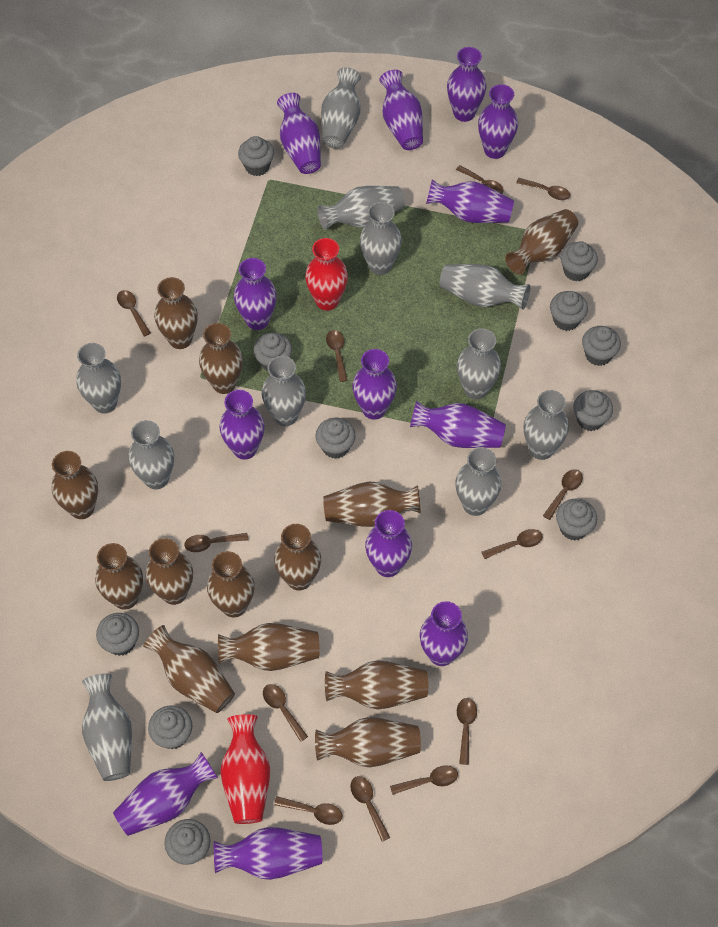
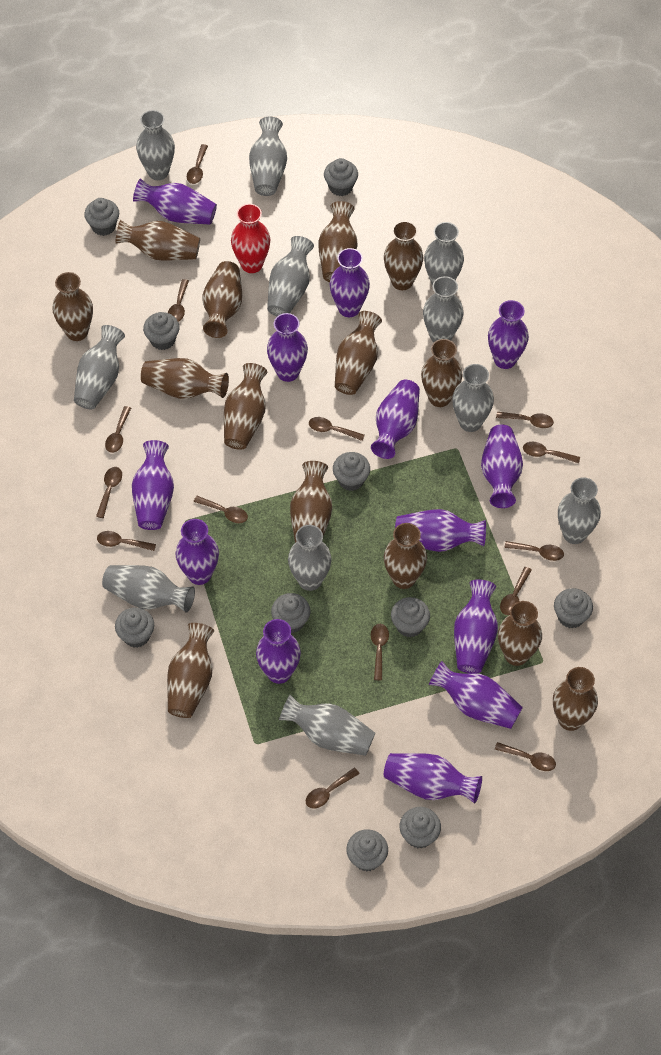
brown spoon: [117,290,151,337] [184,533,248,552] [263,684,308,742] [274,796,342,825] [326,330,348,382] [350,776,390,842] [390,765,458,795] [456,165,504,194] [457,698,477,765] [482,529,543,559] [516,178,570,200] [543,469,583,520] = 12 -> [96,467,122,518] [97,531,156,551] [105,406,131,453] [168,279,189,322] [187,144,208,184] [194,496,248,523] [306,768,360,808] [309,417,365,441] [371,624,389,680] [495,742,556,771] [496,412,554,428] [500,567,532,615] [504,541,564,561] [523,442,580,463] = 14
brown vase: [52,451,98,519] [95,543,143,610] [143,625,235,713] [146,538,193,605] [154,277,198,349] [199,323,243,394] [207,551,255,618] [218,623,320,671] [274,524,321,590] [315,717,421,767] [323,482,421,527] [325,661,428,709] [505,209,578,275] = 13 -> [52,272,93,341] [115,220,200,261] [141,358,229,399] [167,623,214,718] [203,261,242,338] [224,363,267,450] [290,461,332,543] [319,201,357,282] [335,311,382,395] [384,221,423,290] [384,523,427,589] [421,339,463,407] [498,601,542,666] [553,667,598,731] = 14
grey cupcake: [96,613,139,656] [148,705,192,749] [164,819,210,865] [238,136,274,176] [253,333,292,371] [315,418,356,459] [550,291,588,331] [556,499,597,540] [560,241,598,281] [573,390,613,431] [582,326,621,366] = 11 -> [84,198,119,236] [115,607,154,648] [143,312,180,350] [271,593,310,633] [324,158,358,196] [333,452,370,491] [346,829,388,871] [391,597,430,638] [400,807,441,849] [554,588,593,629] = 10
red vase: [220,714,270,824] [305,238,348,311] = 2 -> [231,204,270,273] = 1

